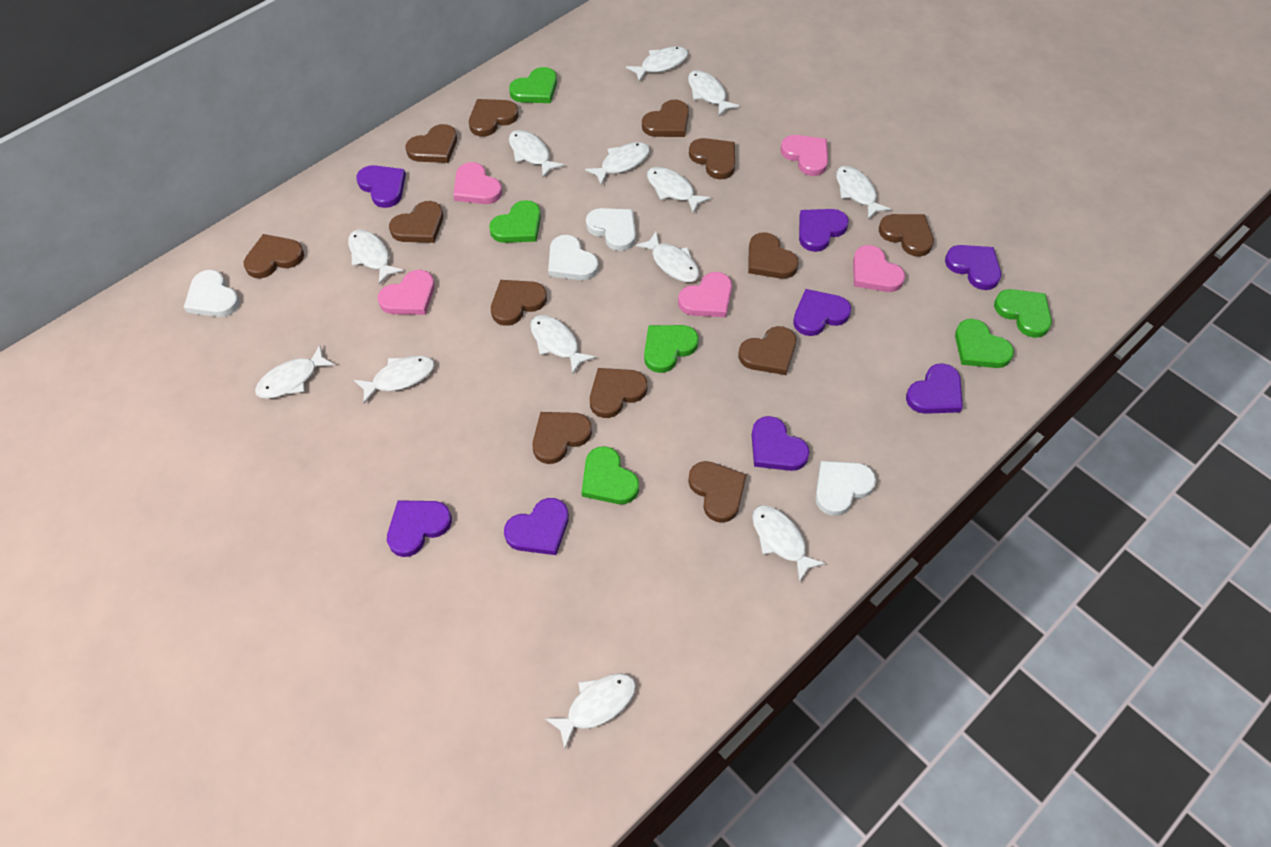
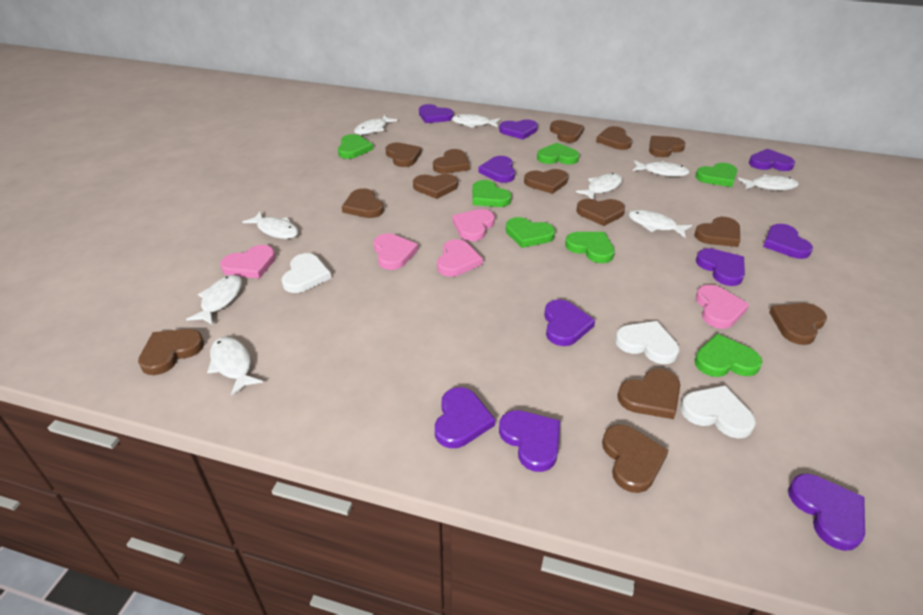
brown heart: [244,234,304,278] [389,201,443,243] [406,124,457,163] [469,99,519,137] [491,280,547,326] [532,412,592,464] [590,368,647,418] [642,100,689,137] [688,461,747,523] [689,138,735,179] [739,326,796,375] [748,232,799,279] [879,214,934,257] = 13 -> [138,329,204,375] [342,188,384,218] [385,142,422,167] [413,174,458,199] [433,149,470,174] [524,169,568,194] [550,120,584,143] [576,199,625,226] [596,126,632,150] [602,424,669,493] [617,369,680,419] [649,136,686,157] [694,217,740,247] [769,303,827,345] = 14
green heart: [489,200,541,243] [509,67,557,103] [582,446,639,504] [644,325,699,373] [955,319,1014,368] [994,289,1052,338] = 6 -> [338,134,373,159] [472,180,512,207] [506,217,555,248] [537,143,579,164] [565,232,615,263] [694,334,762,377] [695,163,738,187] = 7
purple heart: [356,165,406,208] [387,500,452,557] [504,498,569,555] [752,416,810,471] [793,289,851,336] [799,209,849,252] [906,363,963,414] [945,245,1001,290] = 8 -> [419,104,454,123] [435,387,495,448] [478,156,515,183] [499,120,538,140] [499,410,560,472] [544,300,595,346] [696,248,745,286] [749,149,795,171] [763,224,813,259] [788,474,865,551] = 10
white fish: [255,345,335,399] [348,230,404,284] [354,356,434,403] [509,130,564,178] [530,315,596,374] [545,673,636,749] [585,142,650,185] [626,46,688,82] [635,232,699,282] [647,167,711,213] [688,70,740,116] [752,505,826,582] [836,166,891,219] = 13 -> [186,275,242,325] [207,336,263,396] [242,212,298,239] [354,115,397,135] [452,114,500,128] [576,173,623,199] [628,210,692,238] [633,160,690,177] [738,174,799,190] = 9
white heart: [183,270,240,317] [548,235,598,280] [586,208,636,251] [815,461,876,516] = 4 -> [282,253,331,293] [615,321,679,364] [681,385,756,439] = 3

